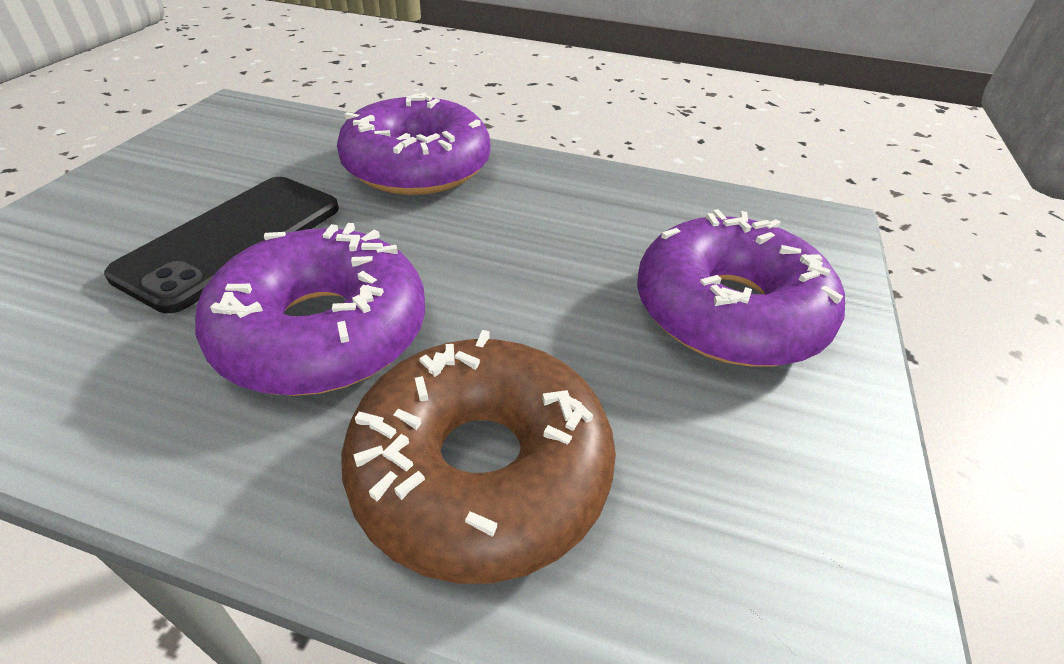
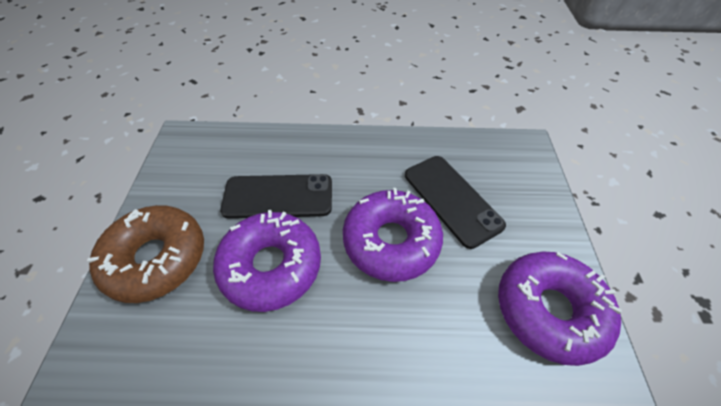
black phone: [104,177,339,313] = 1 -> [220,174,332,219] [405,156,506,249] = 2

